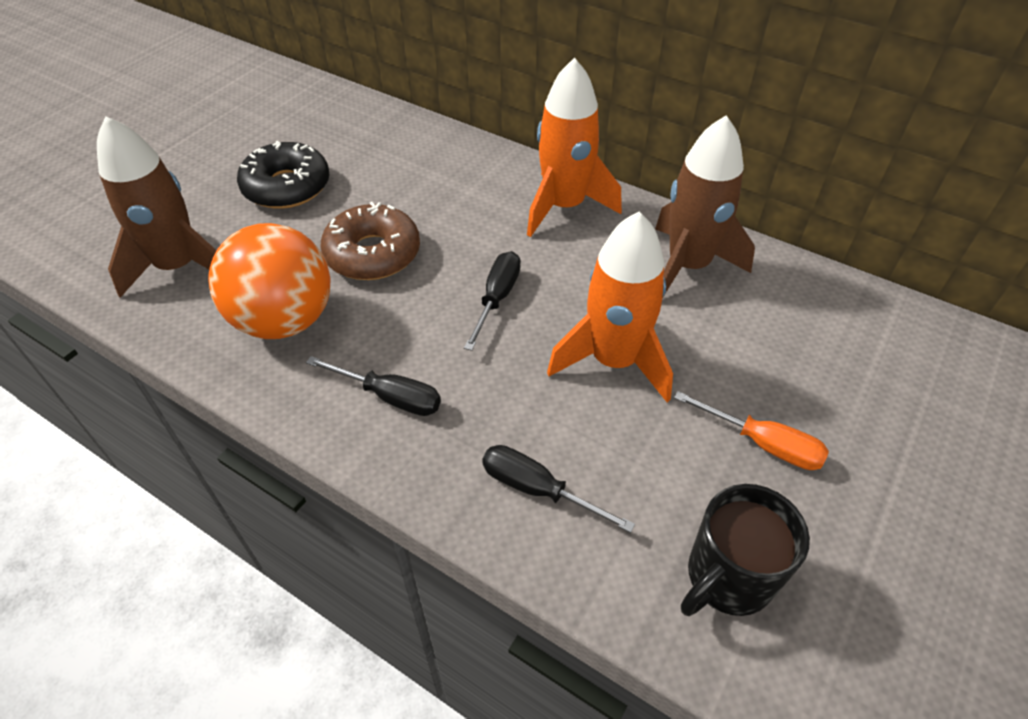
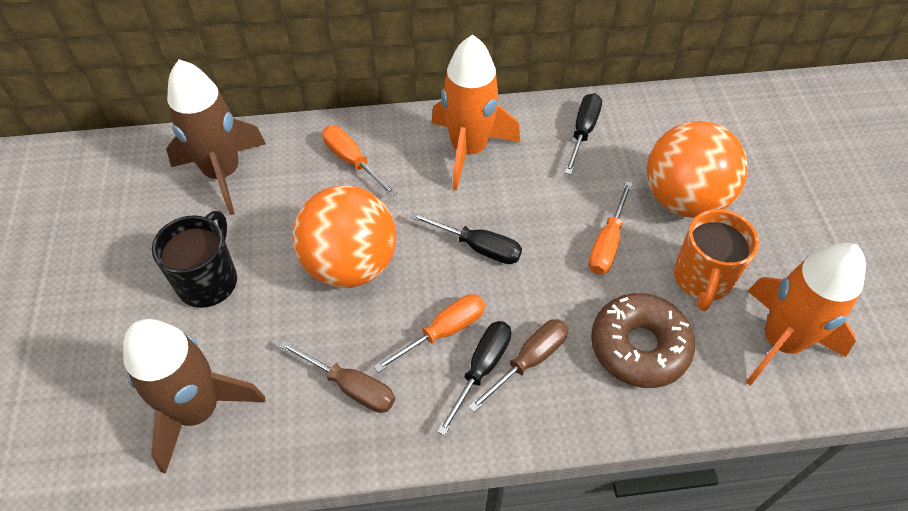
black donut: [237,141,329,209] = 1 -> none = 0
brown screwdriver: none = 0 -> [279,340,395,413] [468,319,568,412] = 2
orange ball: [208,223,330,339] = 1 -> [293,185,396,288] [647,121,748,218] = 2
orange mug: none = 0 -> [674,209,759,311] = 1
orange screwdriver: [674,391,829,470] = 1 -> [322,126,397,197] [373,294,485,372] [588,181,633,274] = 3

